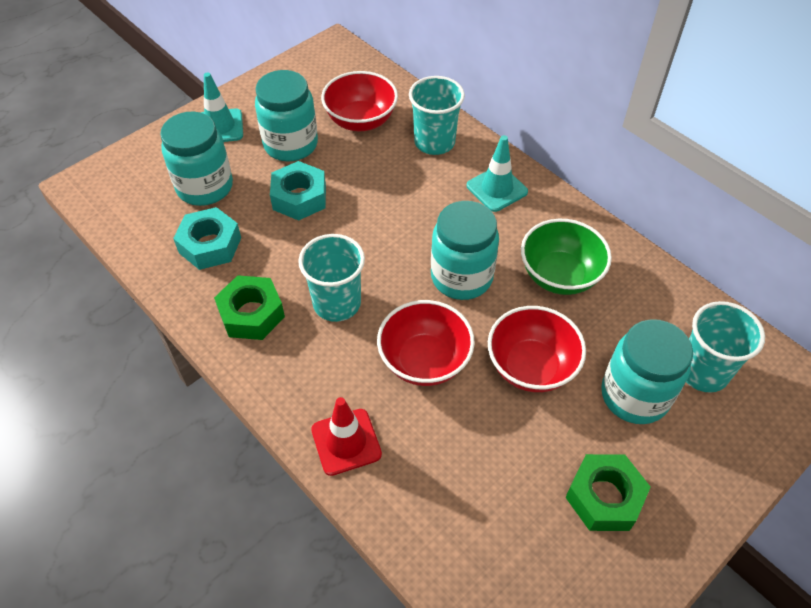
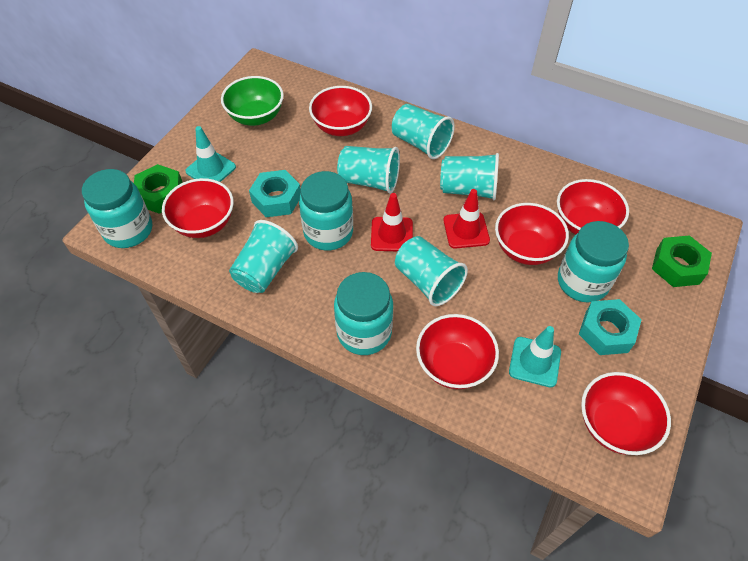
red bowl: [321,71,398,131] [377,300,475,386] [488,306,586,392] = 3 -> [162,178,234,238] [309,86,372,136] [416,314,499,389] [495,203,569,265] [557,179,629,235] [581,372,671,455] = 6
red traffic cone: [311,397,382,476] = 1 -> [371,193,413,251] [444,189,490,248] = 2
turquoise cup: [298,234,365,322] [409,76,465,155] [686,301,765,393] = 3 -> [229,220,298,293] [337,146,400,194] [392,104,455,159] [395,236,468,306] [440,153,499,200] = 5

